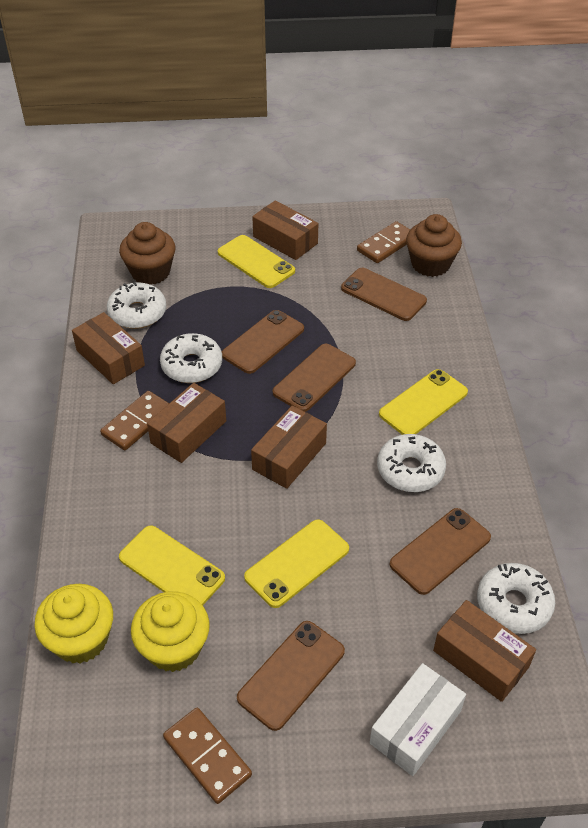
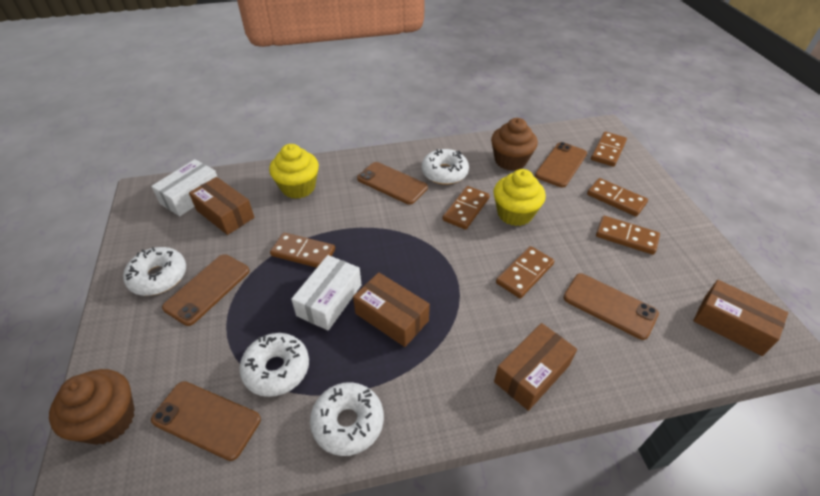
brown box: [72,312,145,384] [147,383,226,463] [251,406,327,489] [252,200,318,260] [433,600,536,702] = 5 -> [189,177,254,235] [353,272,430,347] [494,323,577,411] [693,280,788,356] = 4
brown domino: [100,391,169,450] [163,708,252,804] [357,221,410,263] = 3 -> [270,233,335,268] [443,186,490,230] [496,246,554,299] [587,178,648,217] [591,132,627,167] [596,216,660,255] = 6
white box: [370,663,466,776] = 1 -> [151,159,217,216] [291,255,362,330] = 2
yellow phone: [119,526,225,606] [218,235,295,288] [244,519,349,608] [379,369,468,435] = 4 -> none = 0

